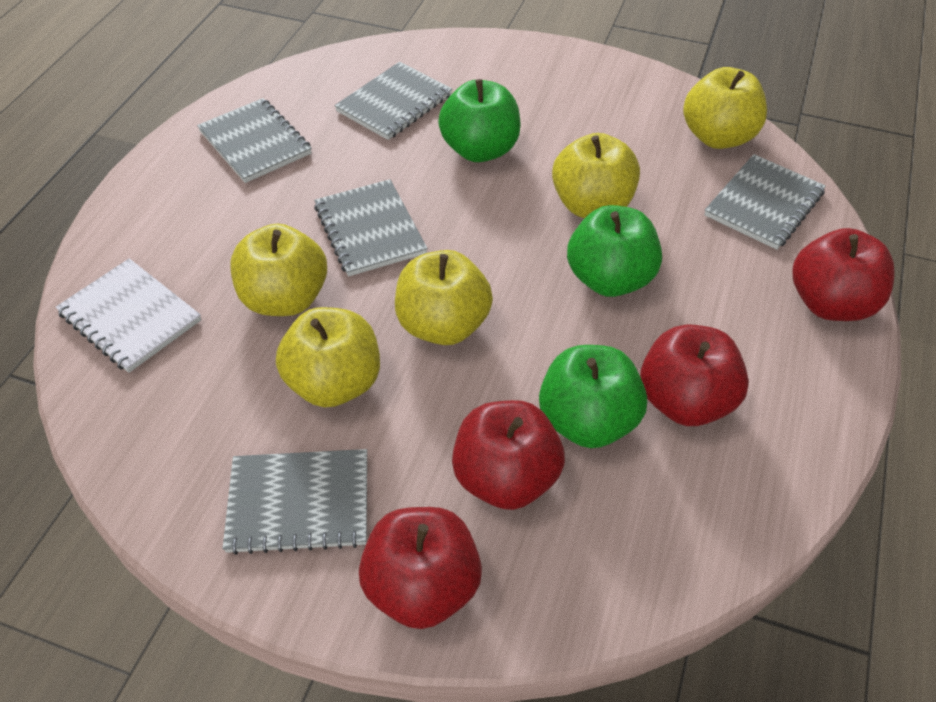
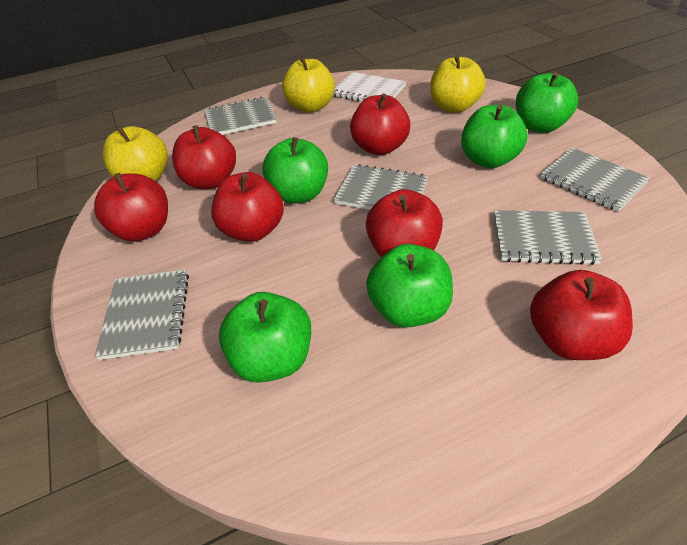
green apple: [438,79,521,162] [539,345,647,448] [567,205,662,297] = 3 -> [219,292,311,383] [262,137,328,204] [366,244,453,328] [461,105,528,168] [516,72,578,133] = 5
red apple: [359,507,482,629] [452,400,565,510] [640,324,749,426] [793,228,895,321] = 4 -> [94,173,168,242] [172,125,236,189] [211,172,284,242] [350,93,410,155] [366,189,443,257] [530,270,633,360] = 6
yellow apple: [230,223,327,316] [276,307,380,407] [395,250,493,345] [552,133,640,218] [683,67,767,149] = 5 -> [103,126,168,182] [282,57,335,113] [430,55,486,113] = 3

